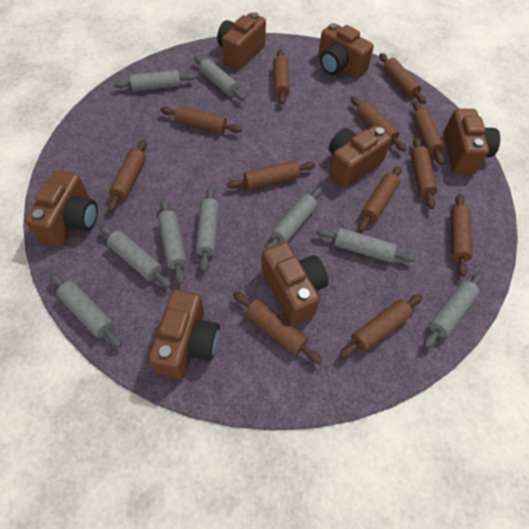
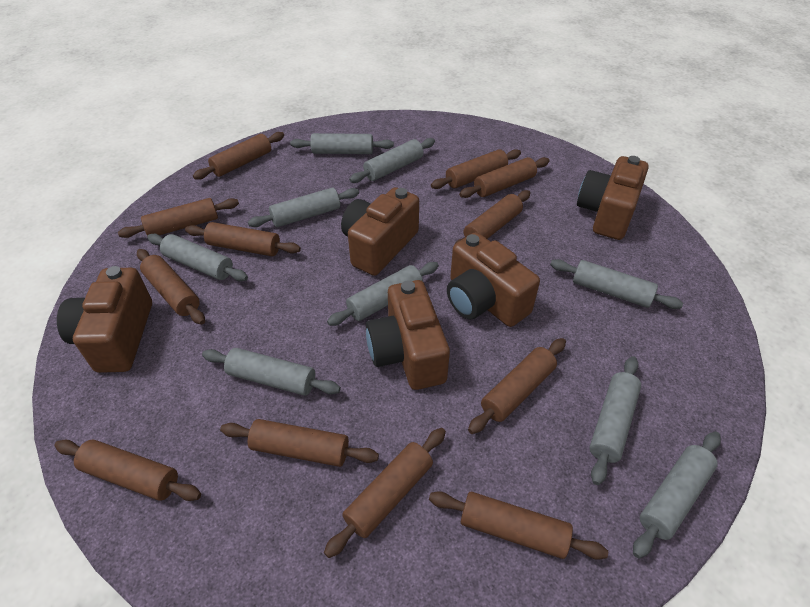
brown camera: [25,170,98,247] [149,289,220,379] [217,12,266,70] [262,242,328,325] [318,23,374,78] [329,125,392,188] [443,108,500,175] = 7 -> [57,266,152,373] [341,187,419,276] [366,280,450,390] [447,232,540,327] [577,156,649,240] = 5

